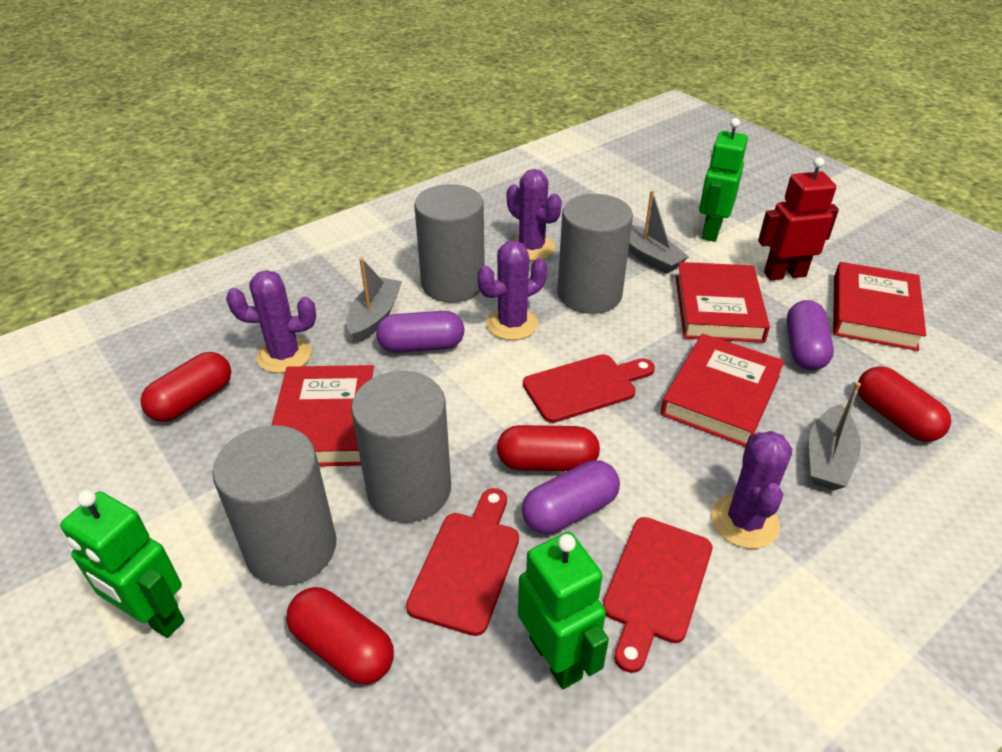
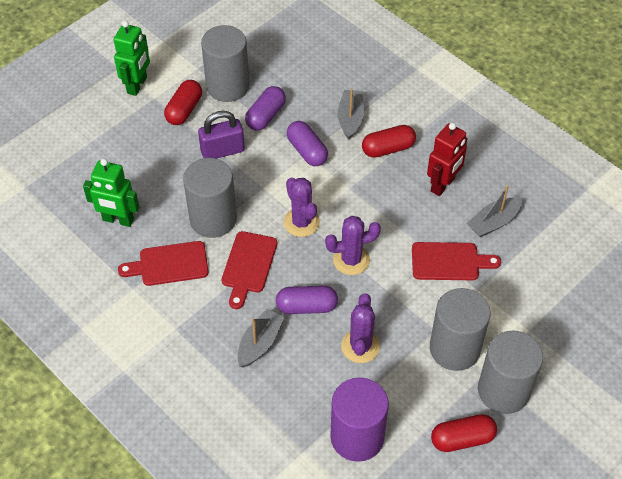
green robot: [60,490,185,638] [518,532,609,689] [699,118,748,242] = 3 -> [83,159,139,227] [114,21,150,96] = 2
purple cactus: [226,270,316,373] [477,241,547,340] [507,169,562,261] [711,431,793,549] = 4 -> [284,177,320,237] [325,216,381,275] [341,293,380,363] = 3
purple cylinder: none = 0 -> [330,377,389,462] = 1
purple padlock: none = 0 -> [198,111,245,159] = 1
red book: [271,365,374,466] [660,333,785,447] [676,262,770,343] [833,262,926,351] = 4 -> none = 0
red capsule: [140,352,231,422] [286,587,394,685] [497,425,600,471] [858,366,951,442] = 4 -> [164,80,202,125] [362,125,416,158] [431,414,497,452] = 3

